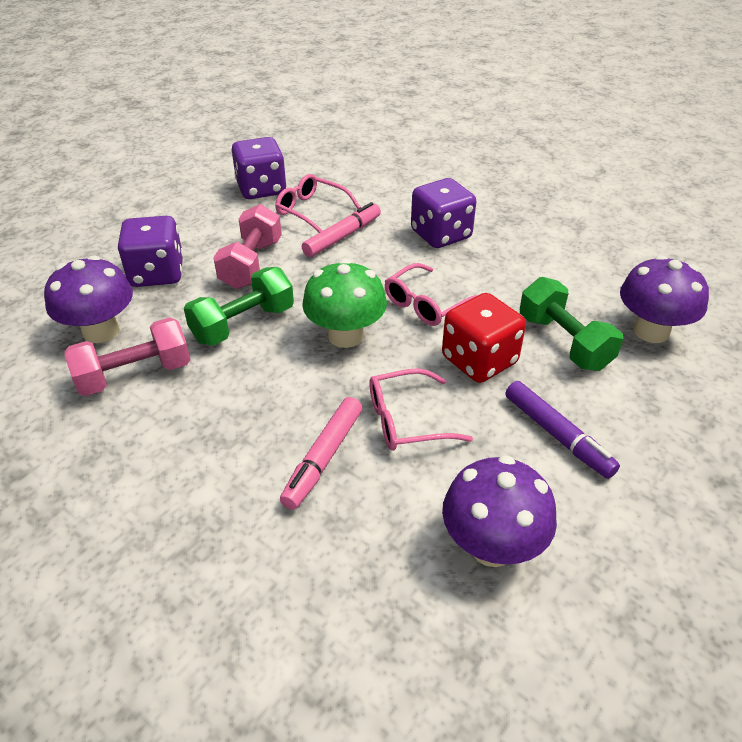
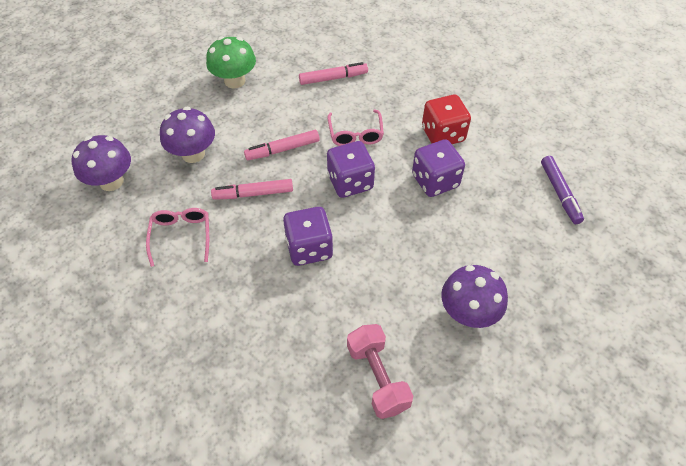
green dumbbell: [184,267,294,346] [520,277,623,371] = 2 -> none = 0
pink dumbbell: [64,317,191,396] [213,204,282,289] = 2 -> [347,324,413,419] = 1
pink glasses: [275,174,361,233] [369,368,473,451] [385,263,478,326] = 3 -> [146,208,209,267] [328,109,384,146] = 2
pink marker: [280,397,362,510] [302,202,381,257] = 2 -> [211,179,293,200] [244,130,320,160] [299,62,368,85] = 3

